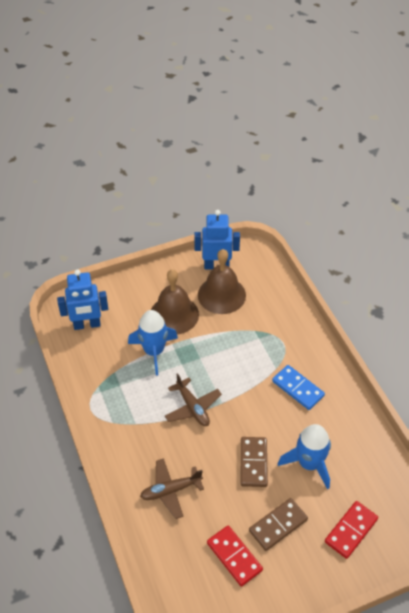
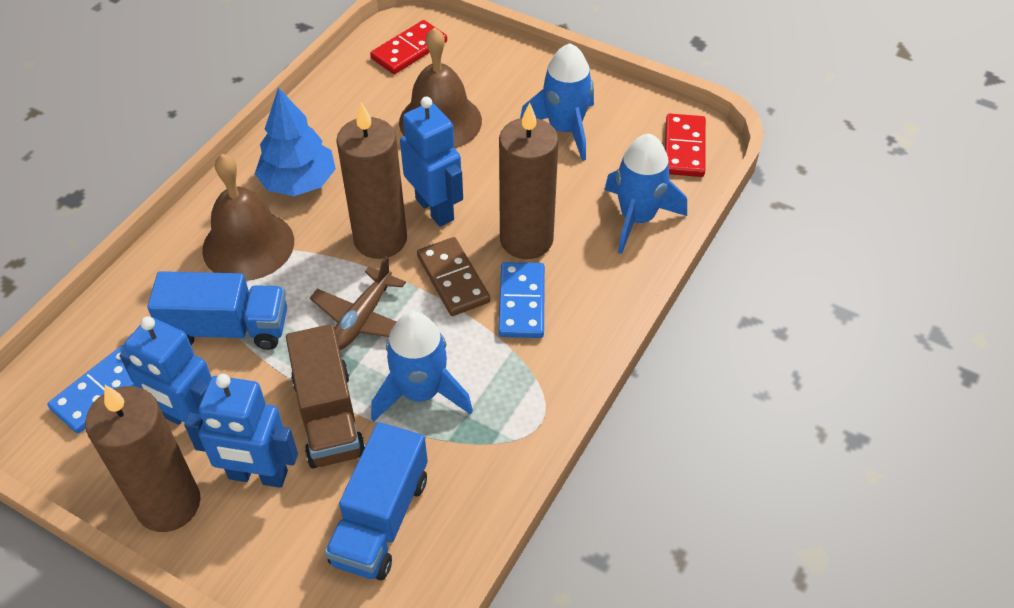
blue domino: [272,365,325,410] = 1 -> [47,345,135,434] [498,262,545,338] = 2
blue robot: [57,269,108,330] [194,210,240,269] = 2 -> [120,316,212,425] [184,374,298,488] [400,97,463,227] = 3
blue rocket: [128,310,178,376] [278,424,331,489] = 2 -> [371,312,473,422] [520,43,594,161] [604,134,687,254] = 3
blue tree: none = 0 -> [255,87,336,196] = 1
blue truck: none = 0 -> [147,271,287,350] [325,422,428,580] = 2
brown candle: none = 0 -> [85,385,201,532] [336,102,407,259] [499,102,559,259] = 3
brown domino: [241,437,268,487] [249,498,308,551] = 2 -> [417,237,490,316] = 1
brown plane: [140,458,204,519] [165,373,222,426] = 2 -> [310,256,406,350] = 1
brown truck: none = 0 -> [286,324,366,469] = 1

